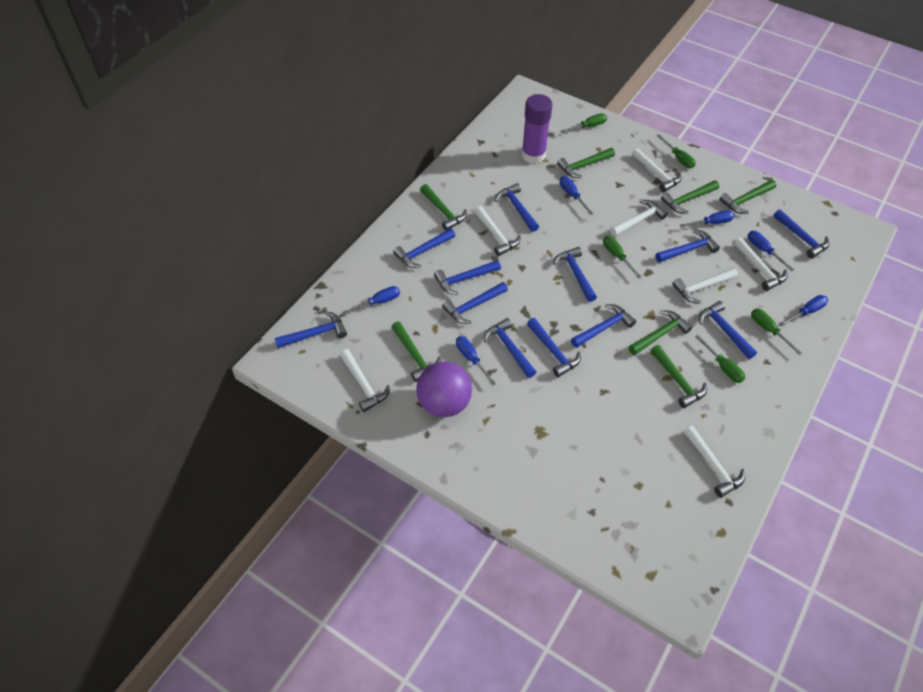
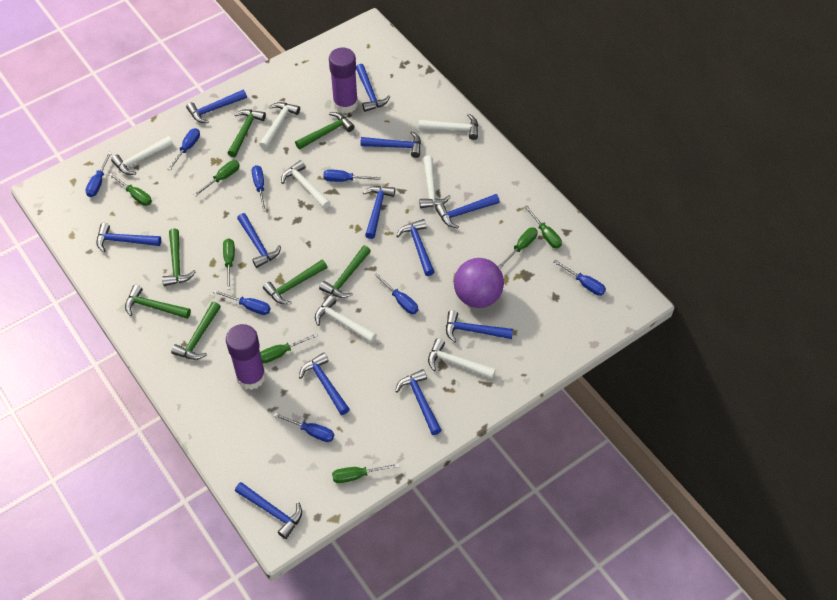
blue screwdriver: [342,286,400,315] [456,336,496,386] [559,176,593,215] [680,210,734,227] [748,231,794,271] [779,295,828,326] = 6 -> [85,152,112,197] [168,128,200,171] [213,290,271,315] [252,165,266,212] [273,413,334,442] [323,169,381,182] [374,273,418,314] [553,260,606,296] = 8
green screwdriver: [560,113,607,133] [603,236,641,279] [657,135,696,168] [695,335,745,383] [751,308,802,355] = 5 -> [109,173,152,206] [193,160,240,197] [223,238,235,290] [260,333,318,363] [332,463,399,483] [498,228,538,268] [524,205,562,248] = 7
purple glue stick: [522,94,552,164] = 1 -> [226,324,266,390] [329,48,358,113] = 2

